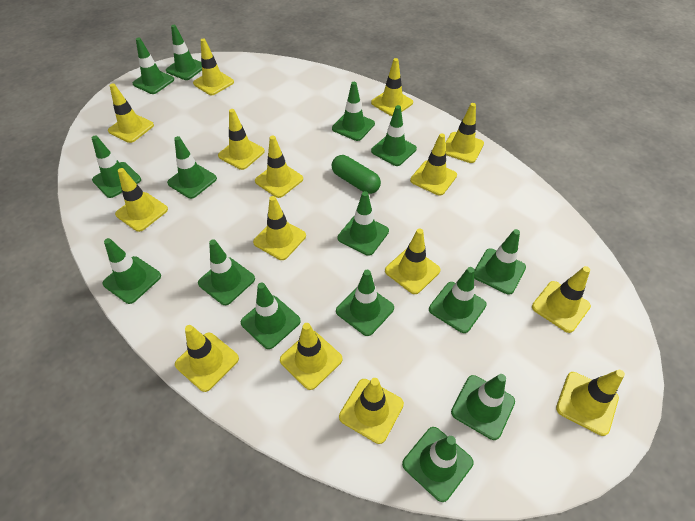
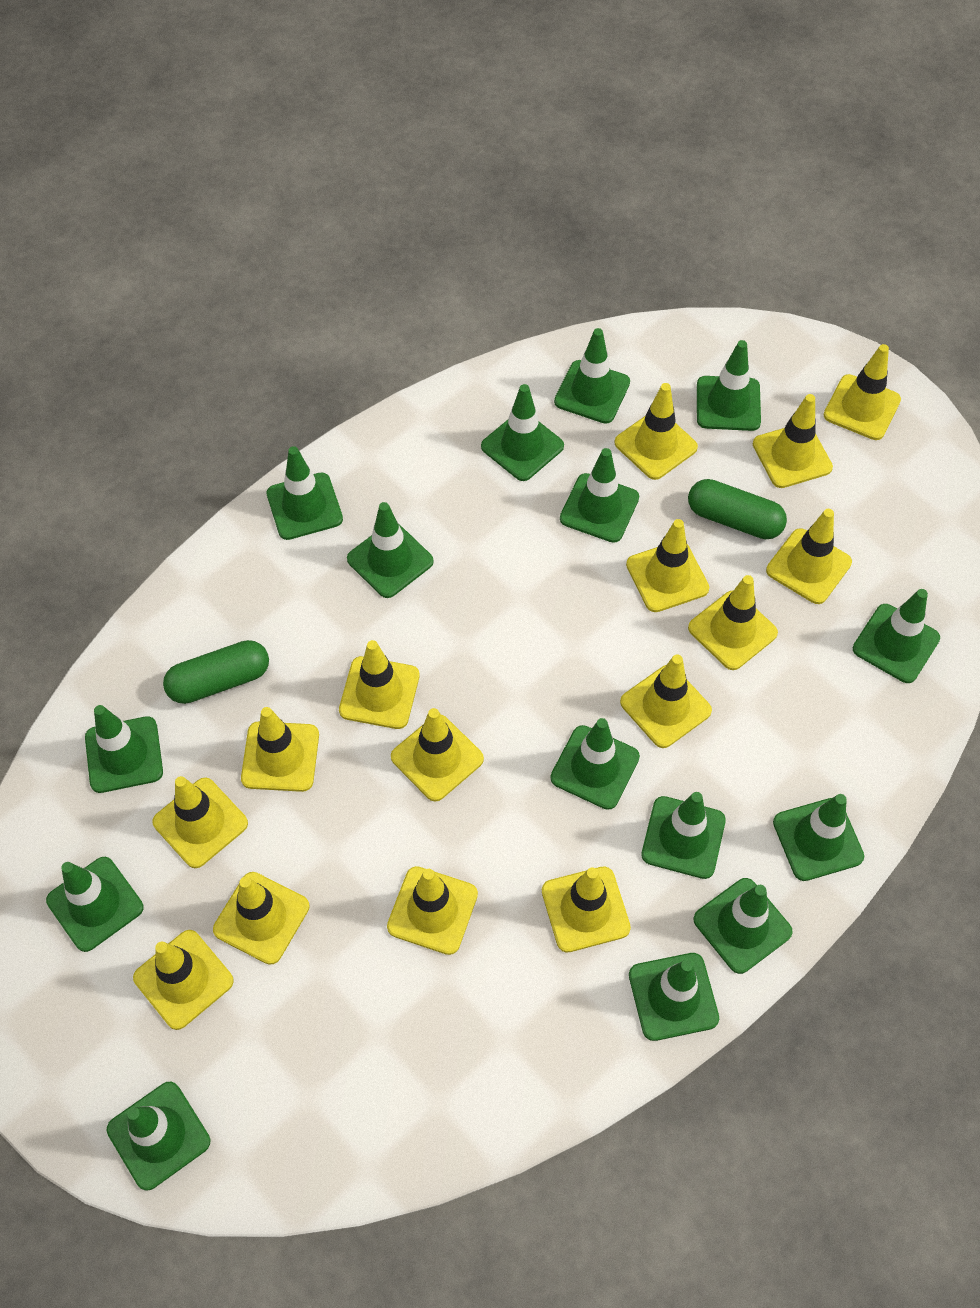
green capsule: [332,155,381,194] = 1 -> [163,640,269,704] [688,479,787,539] = 2

